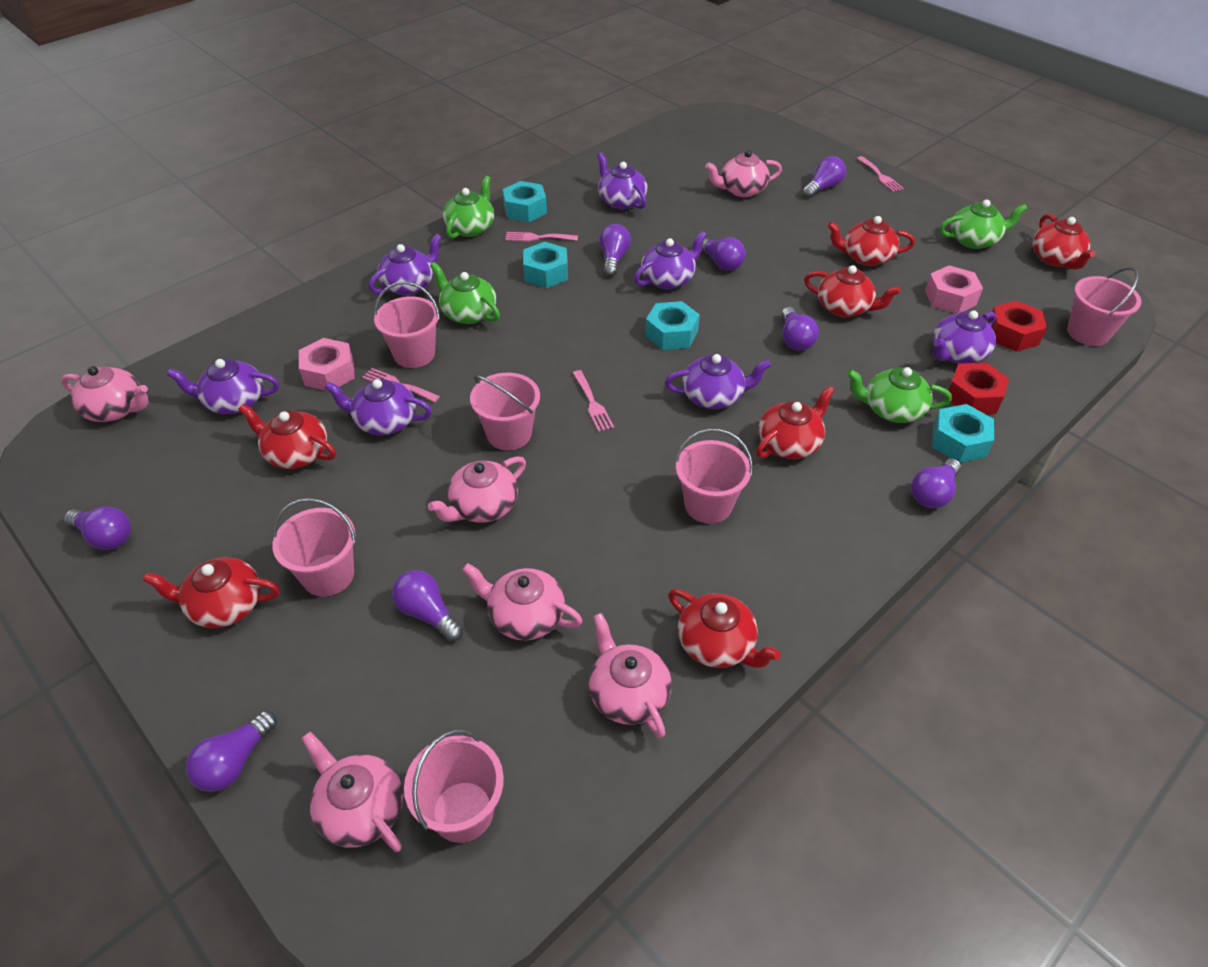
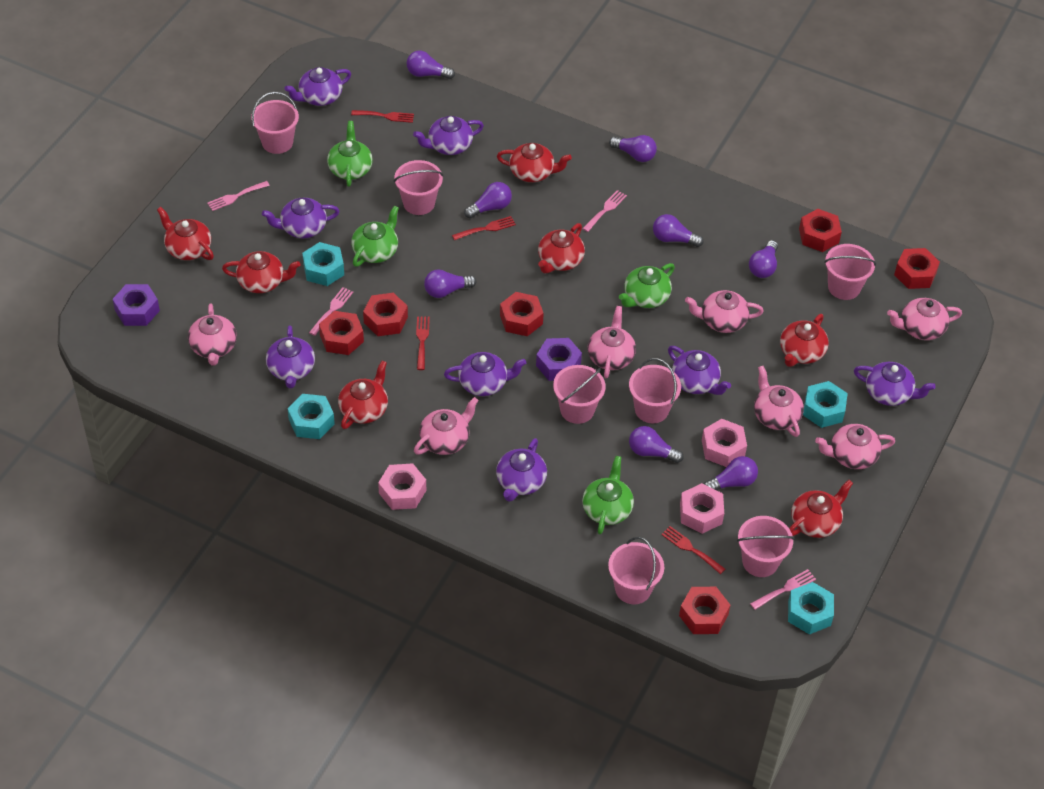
pink bucket: [272,498,356,597] [374,281,440,368] [404,729,504,843] [470,373,540,450] [675,429,753,524] [1067,267,1141,346] = 6 -> [251,92,299,154] [394,160,444,215] [553,365,606,424] [608,537,664,604] [629,358,681,423] [737,516,795,577] [824,244,876,300] = 7
pink nut: [299,338,355,391] [925,265,983,314] = 2 -> [378,463,426,510] [680,483,724,534] [702,419,747,467] = 3
pink teapot: [61,366,148,422] [301,732,403,852] [428,456,526,523] [462,563,582,640] [589,613,672,738] [705,150,782,197] = 6 -> [188,304,237,366] [414,397,479,455] [587,306,636,378] [685,290,764,333] [754,366,804,437] [815,424,895,469] [887,298,962,340] = 7
purple nut: none = 0 -> [113,284,160,326] [536,338,582,381] = 2
purple teapot: [167,359,280,414] [324,379,432,435] [369,234,442,295] [597,152,648,210] [634,231,707,289] [665,354,771,409] [933,311,996,364] = 7 -> [262,198,340,238] [266,325,315,388] [284,67,351,106] [413,116,484,155] [444,352,526,396] [496,438,547,502] [668,346,731,395] [854,362,936,406] = 8
red fork: none = 0 -> [351,110,414,123] [416,316,430,370] [452,216,516,240] [661,526,725,574] = 4
red nut: [945,363,1009,414] [988,301,1047,352] = 2 -> [319,311,364,355] [363,293,408,336] [500,292,544,336] [679,587,730,634] [799,209,842,252] [894,248,940,289] = 6

